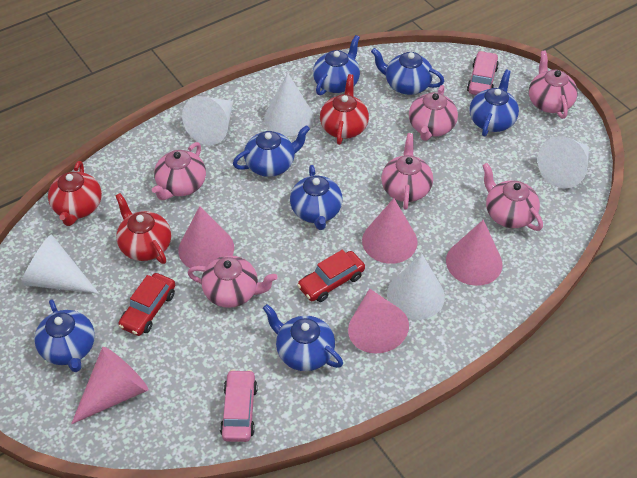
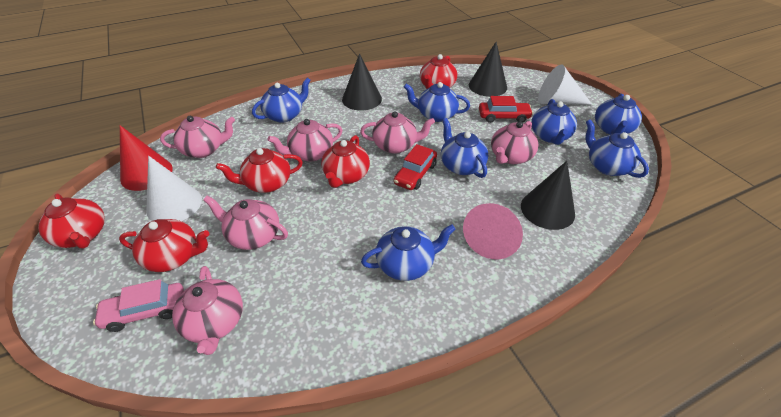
black cone: none = 0 -> [342,54,382,111] [469,42,507,97] [521,161,575,230] = 3
pink car: [220,369,258,442] [467,51,499,95] = 2 -> [93,279,184,332] = 1
pink cone: [71,347,148,424] [178,206,234,272] [348,289,409,354] [362,198,418,264] [446,220,503,286] = 5 -> [463,203,523,259] = 1
red cone: none = 0 -> [120,125,173,191] = 1
red teapot: [48,161,102,226] [116,193,171,264] [320,74,369,145] = 3 -> [38,194,105,248] [119,219,209,272] [216,148,302,193] [321,135,370,188] [420,54,457,89] = 5
white cone: [21,234,99,294] [182,96,233,145] [264,73,314,136] [387,253,445,320] [538,136,589,188] = 5 -> [146,156,202,221] [538,65,592,105] = 2

